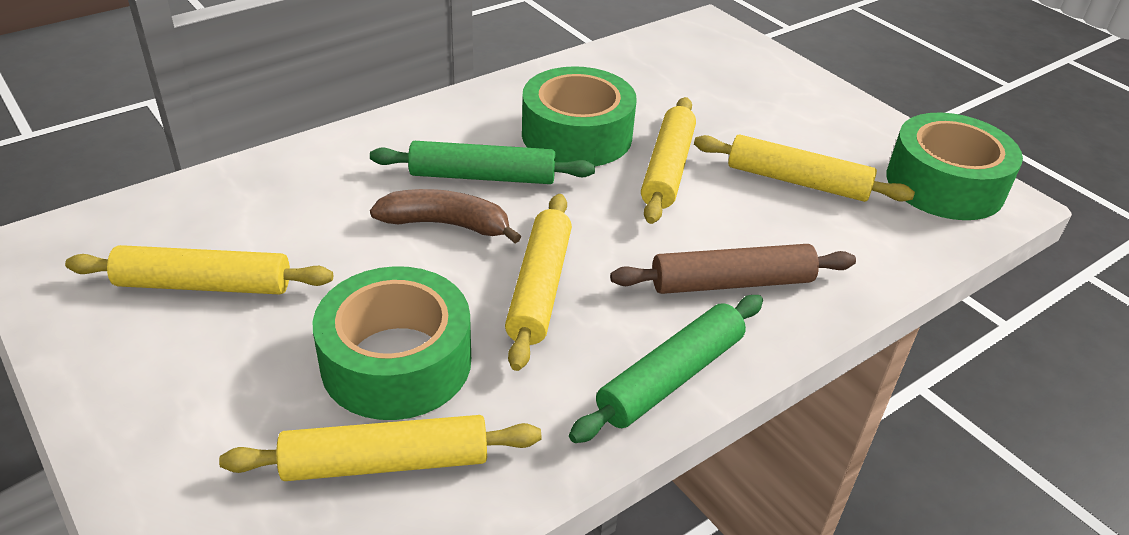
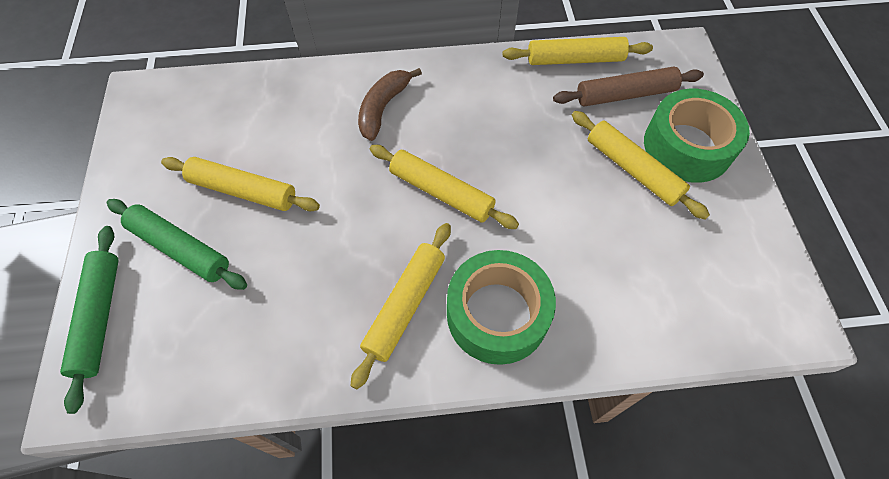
green tape: [313,266,471,420] [522,66,637,166] [887,112,1023,220] = 3 -> [447,250,556,365] [644,89,750,183] = 2

